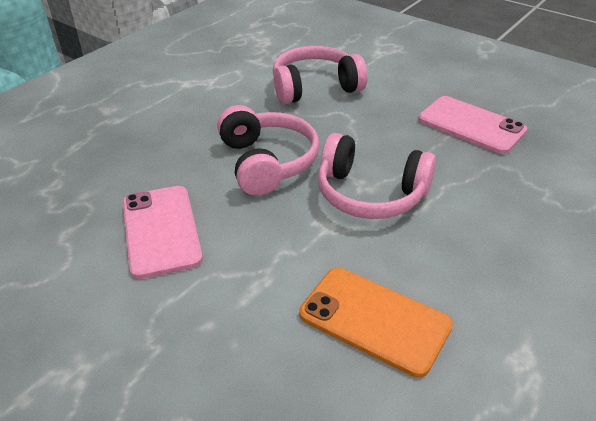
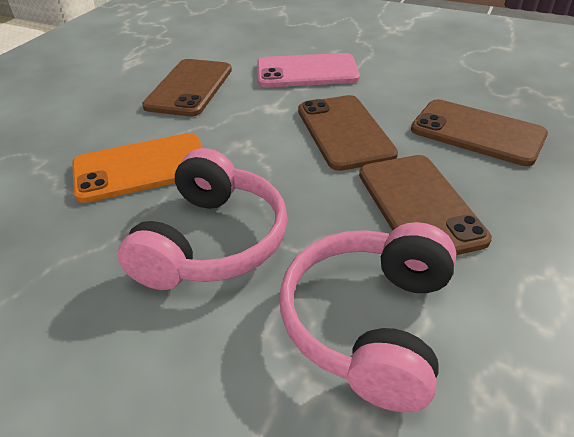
brown phone: none = 0 -> [142,59,232,116] [298,95,398,171] [359,155,492,255] [411,99,548,166] = 4
pink headphones: [217,105,319,196] [273,46,367,104] [318,133,436,219] = 3 -> [118,148,288,290] [280,222,456,413] = 2
pink phone: [122,186,203,279] [418,96,527,154] = 2 -> [257,53,360,87] = 1

